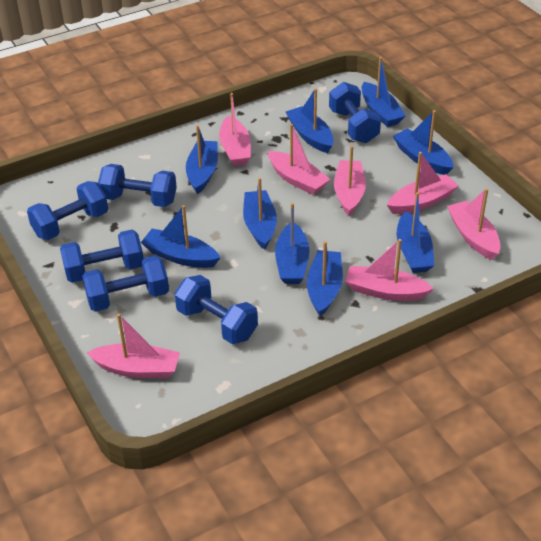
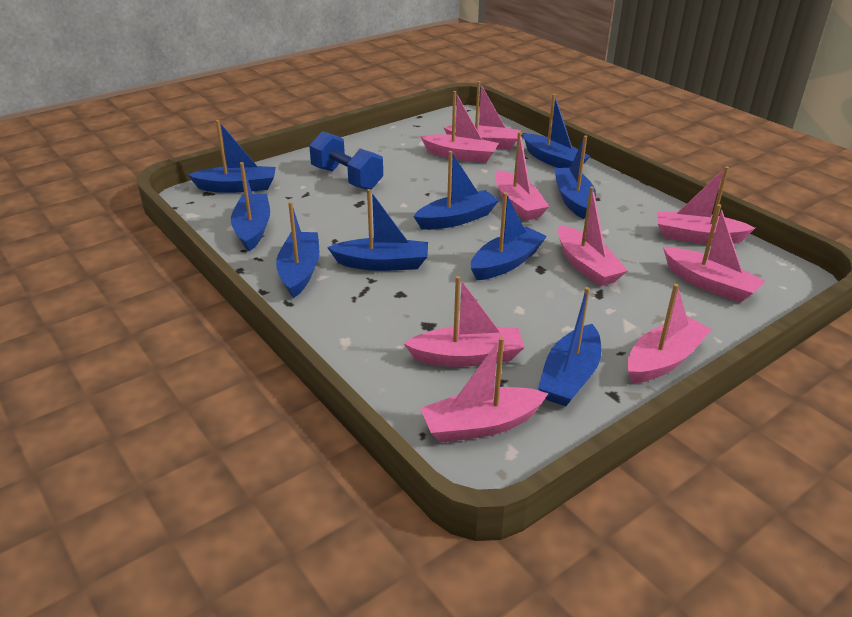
blue dumbbell: [27,181,108,240] [60,230,144,283] [82,255,169,312] [98,164,177,207] [175,275,258,344] [329,82,381,143] = 6 -> [309,131,383,189] = 1
pink boat: [86,314,180,378] [219,93,251,166] [268,124,331,195] [334,146,366,216] [345,239,434,301] [387,152,459,214] [447,188,501,260] = 7 -> [403,276,524,367] [420,91,499,163] [420,337,549,443] [443,81,521,150] [495,132,549,221] [558,187,628,286] [627,284,712,383] [657,166,755,244] [663,204,766,303] = 9

